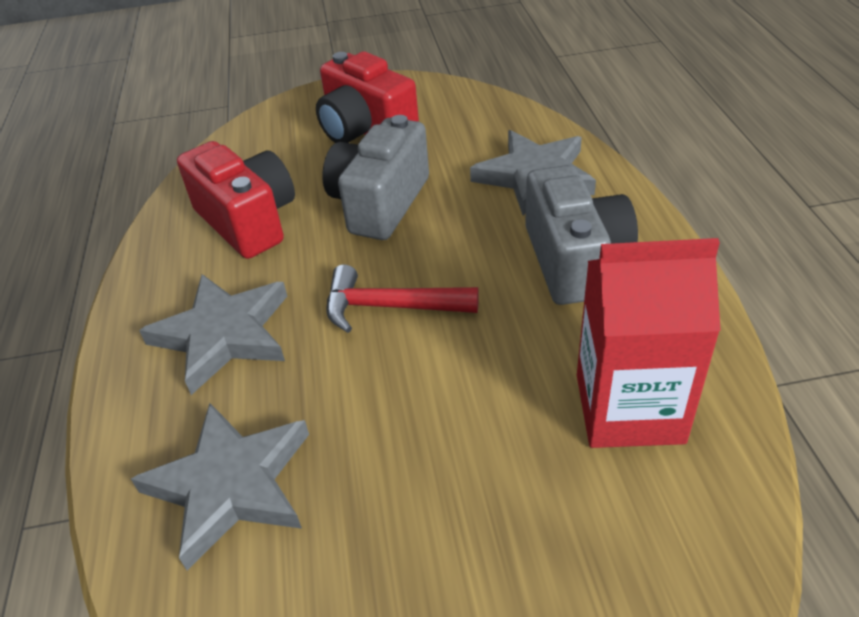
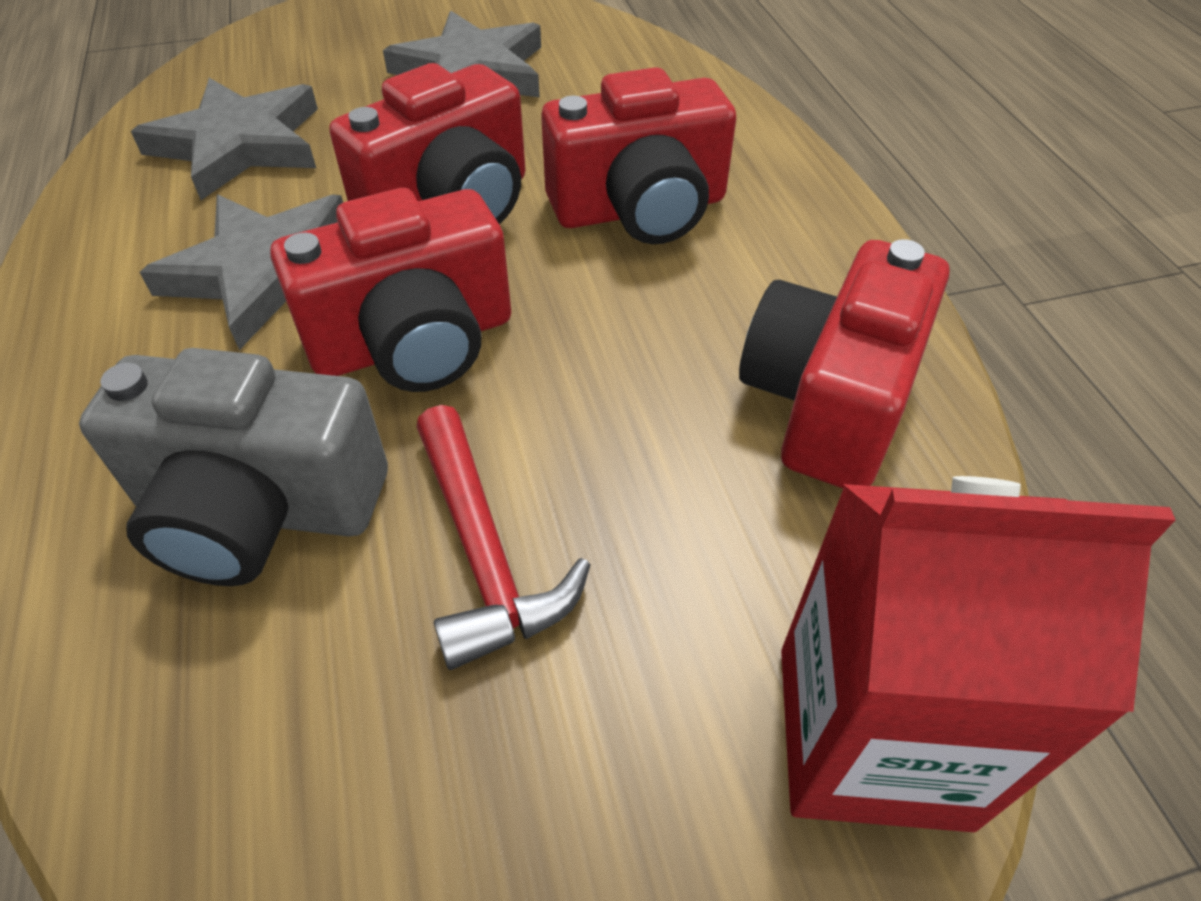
grey camera: [322,115,429,240] [525,165,638,305] = 2 -> [79,348,388,586] = 1
red camera: [177,141,295,259] [316,51,419,143] = 2 -> [270,188,511,392] [329,63,525,224] [541,67,736,244] [739,239,949,488] = 4

